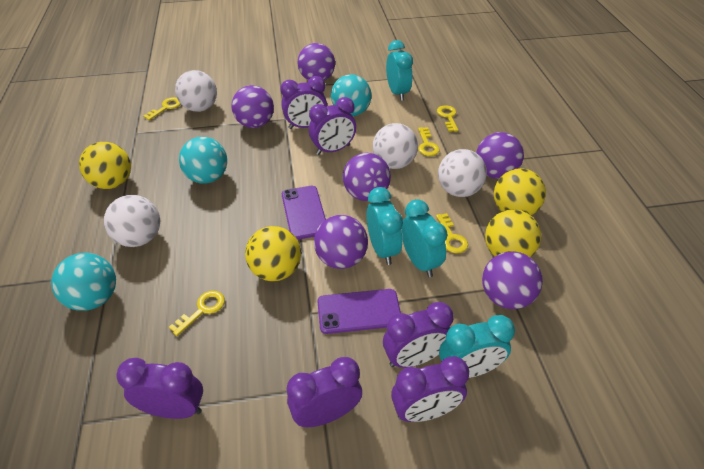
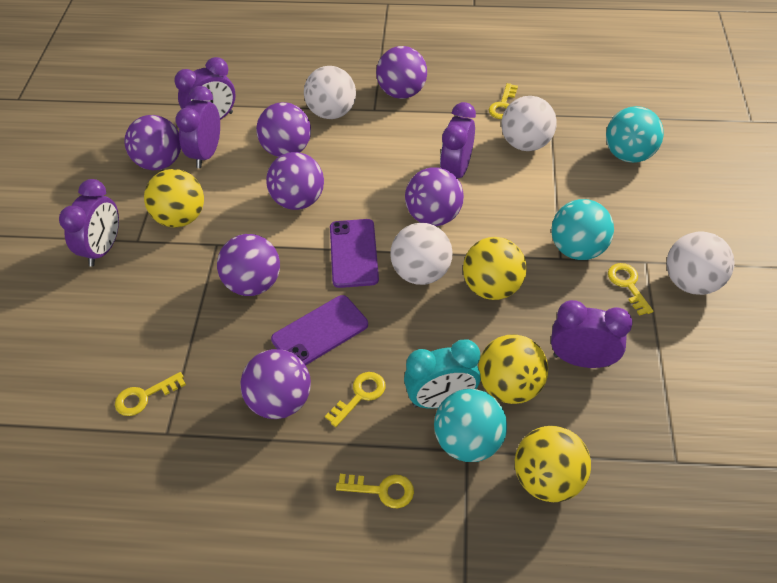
purple ball: [231,85,274,128] [298,43,335,81] [314,215,368,269] [343,153,391,201] [476,132,524,179] [482,251,543,309] = 6 -> [124,115,181,170] [217,234,280,296] [240,349,311,419] [256,102,311,157] [266,152,324,210] [376,46,427,99] [405,167,464,226] = 7
purple clock: [116,358,203,419] [280,76,327,129] [287,357,362,427] [309,97,356,155] [383,302,453,368] [391,356,469,422] = 6 -> [59,179,119,267] [174,57,236,120] [176,86,220,168] [440,102,476,178] [551,300,633,368] = 5
turquoise clock: [366,187,403,265] [386,40,413,101] [401,199,448,277] [439,315,515,378] = 4 -> [404,339,481,409] = 1

